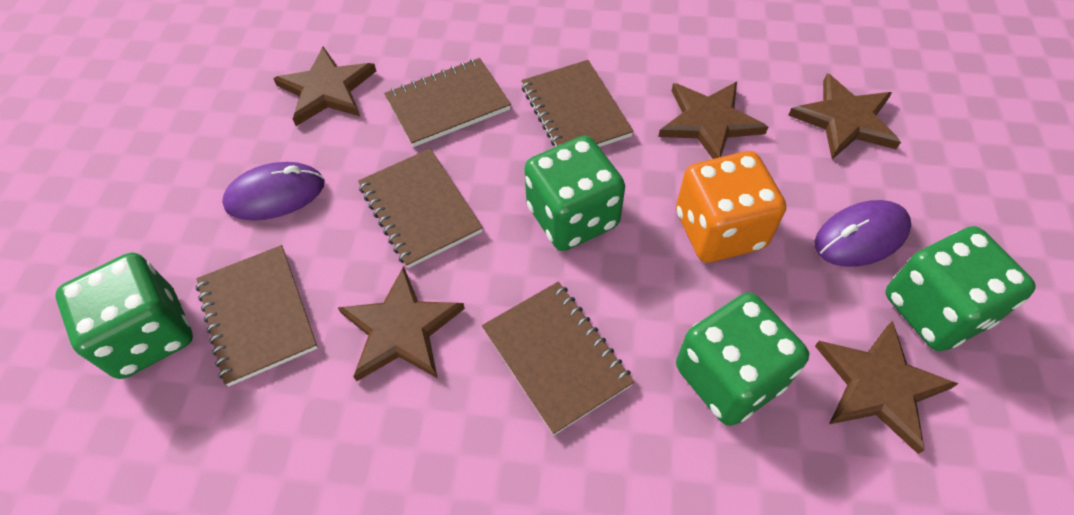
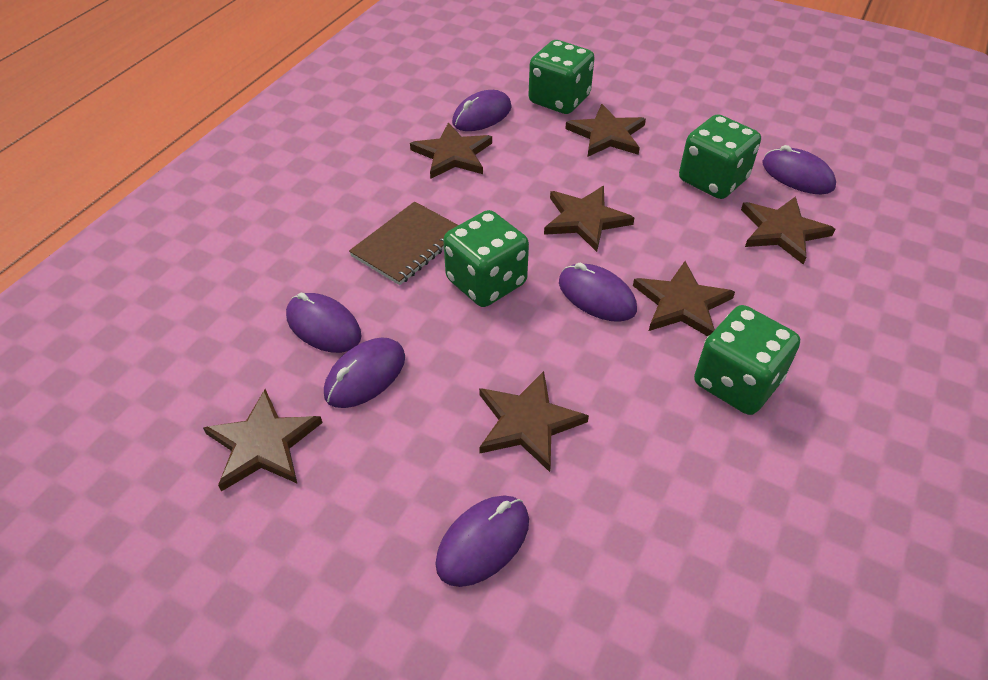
brown notebook: [196,245,318,386] [358,148,483,268] [384,58,511,147] [482,282,634,435] [521,60,634,147] = 5 -> [349,201,458,285] = 1
brown star: [273,47,376,126] [337,266,465,381] [658,82,768,159] [788,73,901,159] [815,320,958,454] = 5 -> [203,389,322,492] [410,123,492,179] [479,371,589,472] [544,186,634,252] [565,104,646,156] [633,261,735,336] [741,196,835,265] = 7
orange dice: [676,151,786,263] = 1 -> none = 0
purple mouse: [222,162,324,220] [815,200,911,267] = 2 -> [286,293,362,353] [324,337,405,408] [435,495,529,587] [452,90,512,131] [559,263,637,322] [762,145,836,194] = 6

